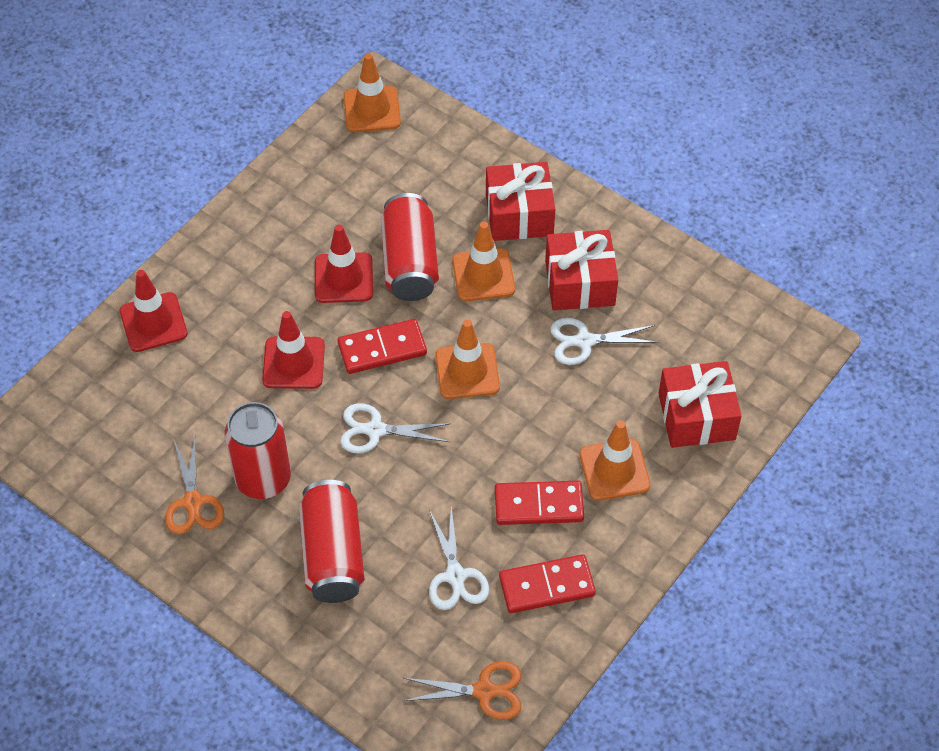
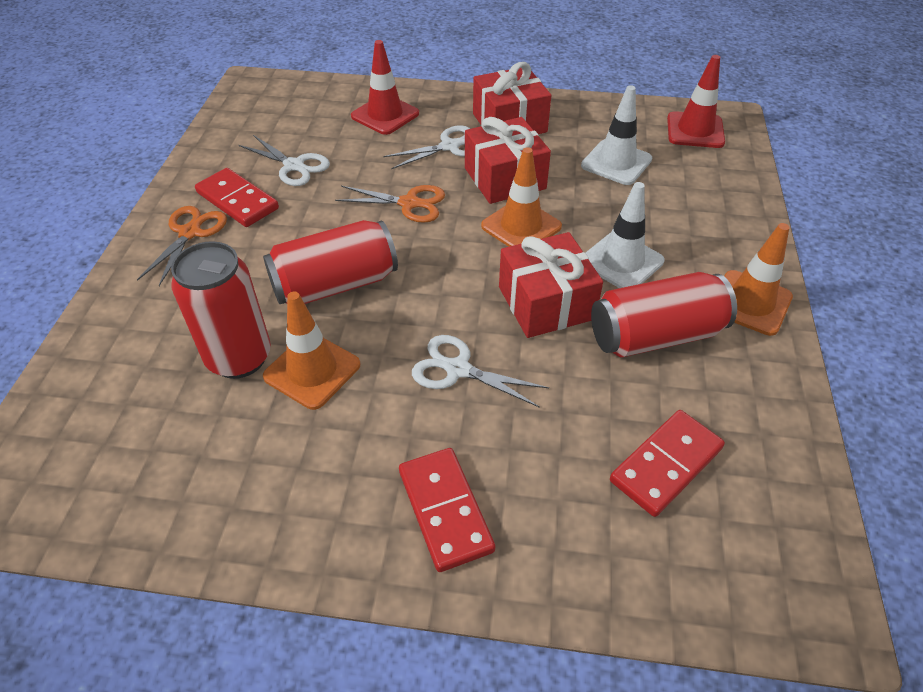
orange traffic cone: [343,53,401,132] [435,320,500,399] [452,222,515,301] [580,420,650,501] = 4 -> [263,291,360,410] [481,147,562,247] [724,223,793,336] = 3
red traffic cone: [120,270,188,352] [262,311,325,389] [315,225,373,303] = 3 -> [351,40,419,135] [667,55,725,148] = 2
white traffic cone: none = 0 -> [581,85,652,185] [586,182,665,288] = 2

